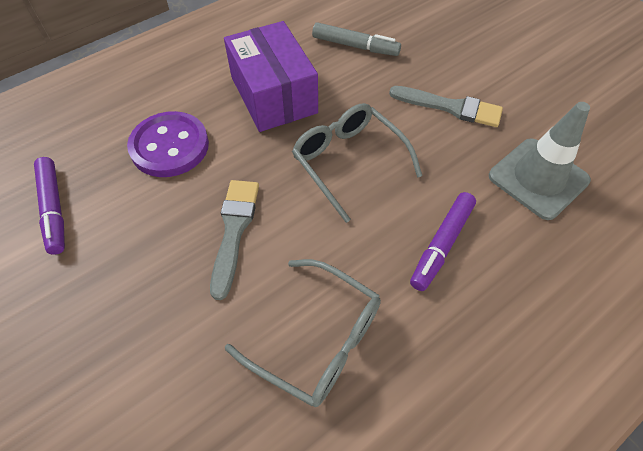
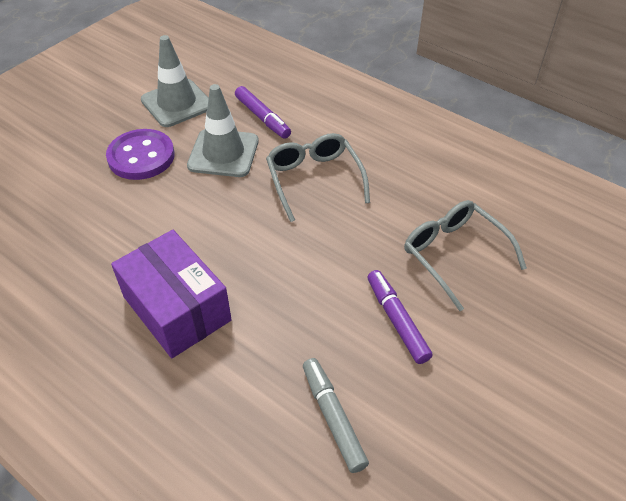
grey brush: [210,180,259,300] [389,86,503,127] = 2 -> none = 0
grey traffic cone: [489,102,591,220] = 1 -> [141,35,209,127] [187,84,259,177] = 2

